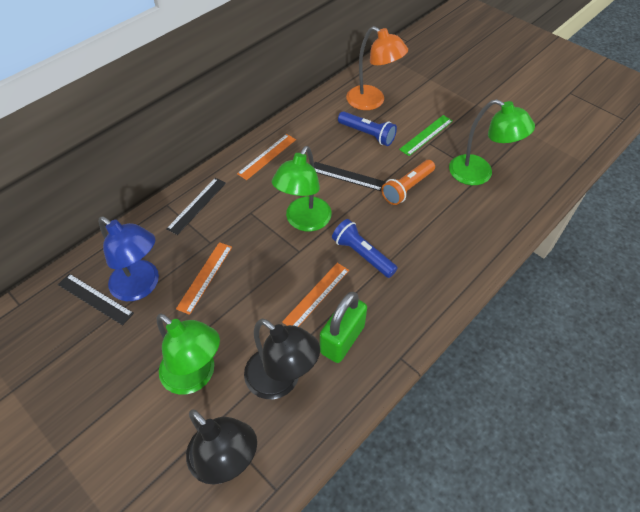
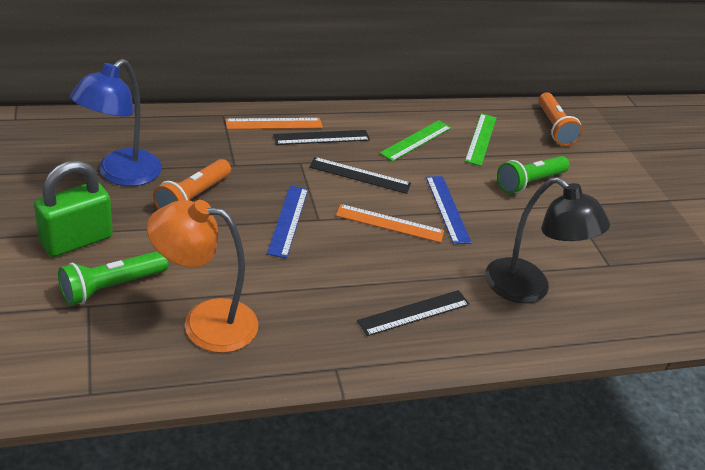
black lamp: [186,409,257,485] [244,319,320,399] = 2 -> [485,177,610,303] = 1
blue flashlight: [332,219,398,278] [338,111,397,146] = 2 -> none = 0
blue ruler: none = 0 -> [267,185,308,258] [426,176,472,244] = 2
green flashlight: none = 0 -> [58,251,169,306] [497,156,570,194] = 2
green lamp: [157,313,220,395] [272,146,331,231] [449,99,535,185] = 3 -> none = 0
green ruler: [399,115,453,156] = 1 -> [380,120,451,162] [465,113,496,166] = 2
orange flashlight: [382,160,435,205] = 1 -> [153,159,231,209] [538,92,583,146] = 2
orange ruler: [176,242,232,315] [237,134,296,180] [282,263,349,327] = 3 -> [225,118,323,129] [336,204,444,243] = 2

